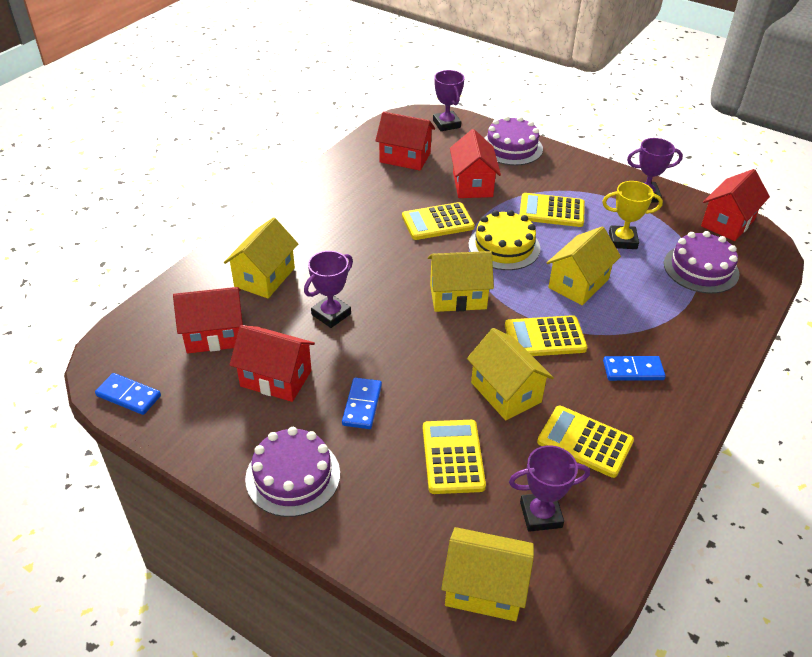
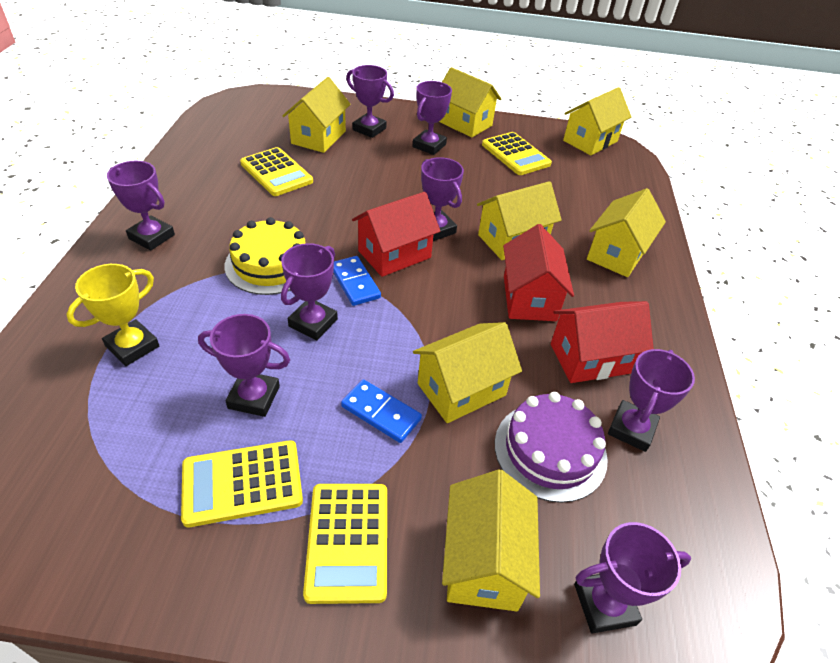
blue domino: [95,373,161,415] [342,377,382,429] [603,356,666,381] = 3 -> [333,256,381,306] [341,380,422,443] = 2
purple cake: [245,427,340,517] [484,116,543,166] [664,231,739,294] = 3 -> [495,392,608,503] = 1
purple trophy: [304,251,353,328] [433,70,465,131] [509,445,590,532] [627,138,683,203] = 4 -> [107,161,175,251] [198,314,290,417] [281,243,338,340] [346,65,394,138] [413,81,452,155] [421,157,464,241] [574,522,691,633] [608,349,695,452] = 8
red house: [173,287,243,353] [230,325,315,402] [375,111,435,171] [450,129,501,198] [701,169,770,241] = 5 -> [352,192,440,277] [503,224,574,321] [551,301,654,383] = 3
yellow calculator: [402,202,475,240] [423,420,486,494] [505,315,587,356] [519,193,585,227] [537,406,634,478] = 5 -> [181,440,303,527] [240,147,313,196] [303,484,387,604] [482,132,552,175] = 4
yellow house: [224,217,298,298] [428,251,494,312] [441,527,534,621] [467,328,554,420] [547,226,621,305] = 5 -> [282,77,351,153] [413,322,522,423] [439,67,501,137] [442,469,540,611] [477,181,562,260] [563,87,632,155] [587,188,666,277] = 7

